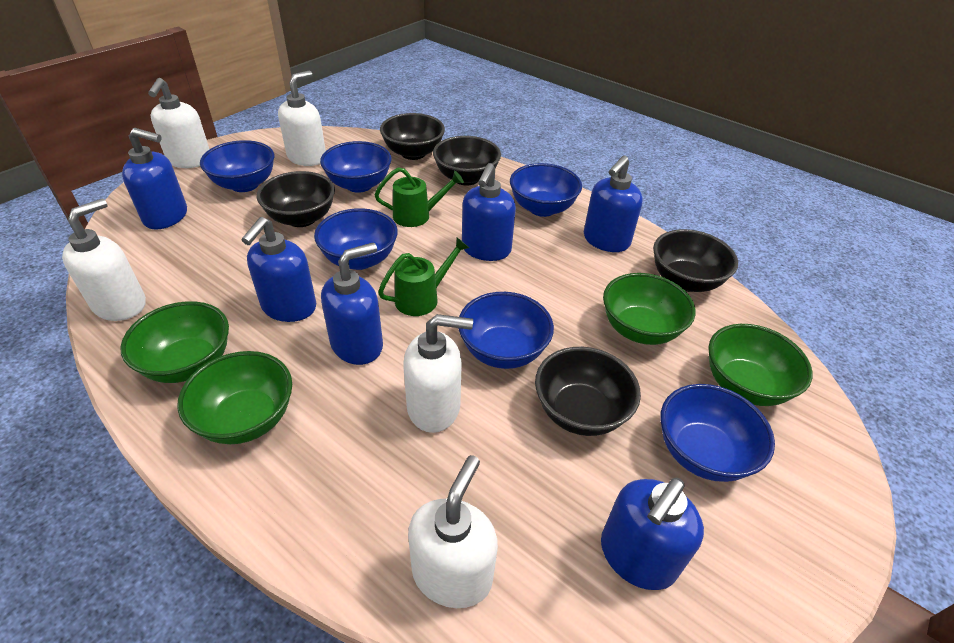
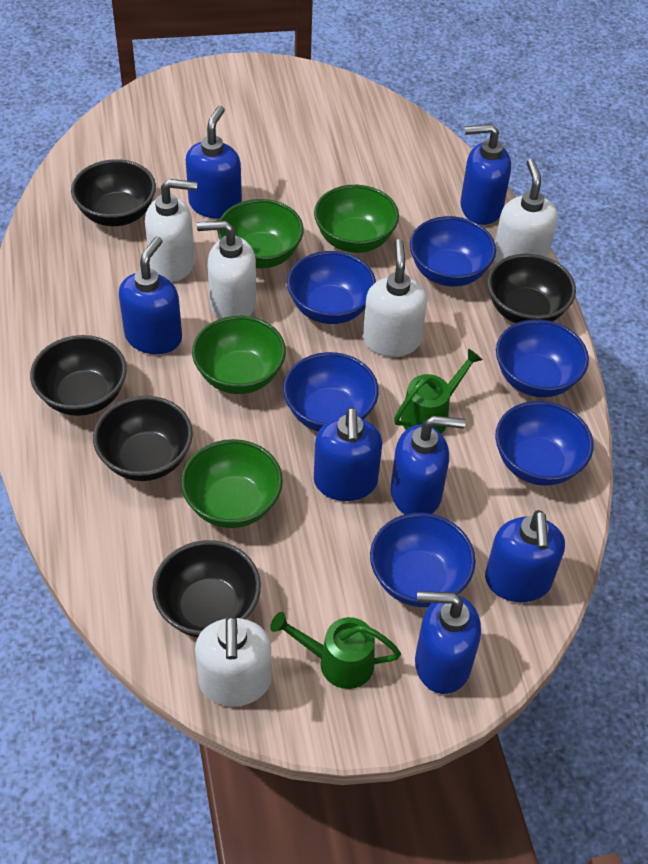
blue soap dispenser: [122,128,187,230] [241,217,316,322] [321,242,383,365] [462,163,516,261] [584,156,643,252] [601,477,704,590] = 6 -> [119,237,182,354] [186,106,242,219] [314,407,382,501] [391,416,466,514] [415,591,481,694] [460,124,511,225] [485,510,565,602] = 7

